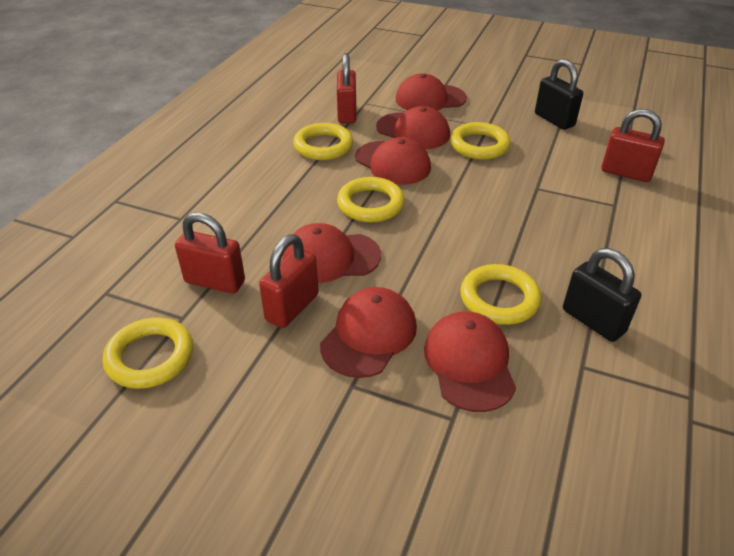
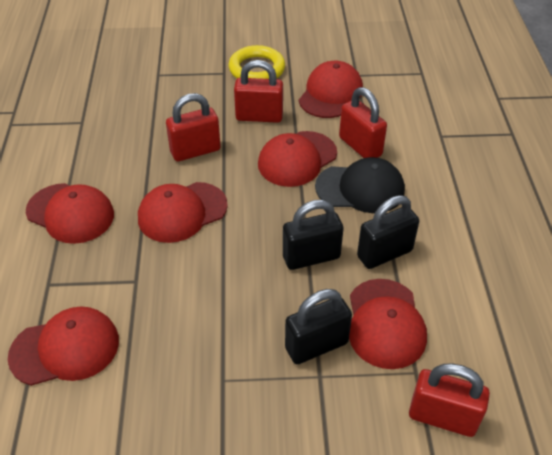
black cap: none = 0 -> [315,157,405,213] = 1
black padlock: [535,59,583,130] [563,248,641,342] = 2 -> [283,200,344,270] [285,289,352,364] [357,195,419,269] = 3
yellow ring: [103,317,193,389] [293,123,353,160] [337,177,405,222] [450,122,511,160] [460,264,541,325] = 5 -> [228,45,285,79] = 1

